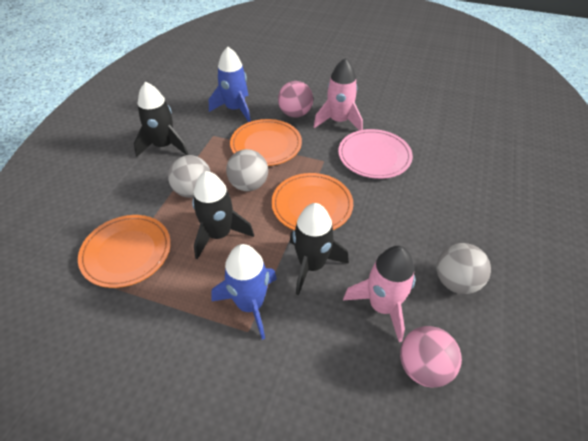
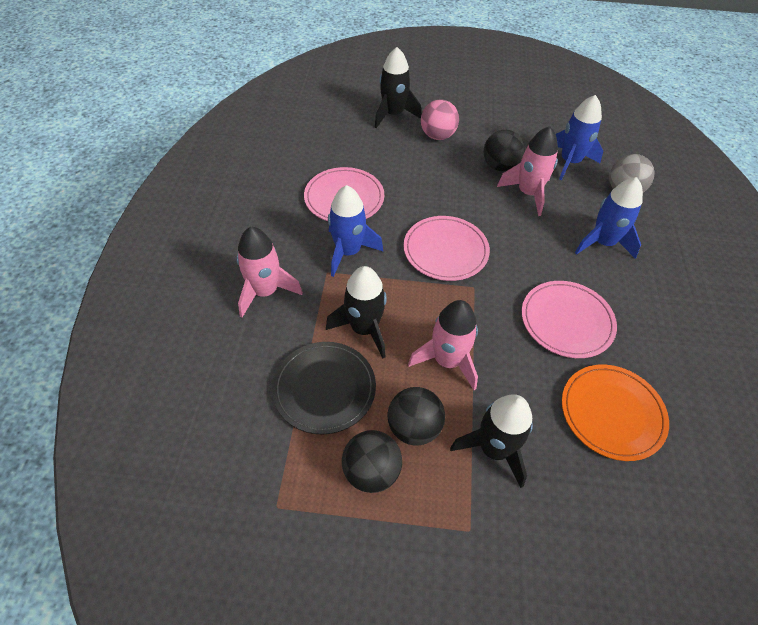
black ball: none = 0 -> [342,430,402,493] [388,387,445,445] [483,130,525,171] = 3
black plate: none = 0 -> [272,342,376,434] = 1
blue rocket: [209,47,251,122] [211,244,277,340] = 2 -> [328,185,383,277] [556,95,603,180] [575,177,643,259] = 3
grey ball: [168,155,211,198] [226,149,268,191] [437,243,491,294] = 3 -> [609,154,655,192] = 1
orange plate: [78,215,171,288] [230,119,302,166] [271,173,353,230] = 3 -> [562,365,669,461] = 1
pink ball: [278,81,313,117] [400,326,462,387] = 2 -> [421,99,459,140] = 1
pink plate: [338,129,413,179] = 1 -> [304,167,384,221] [403,216,490,281] [522,281,617,358] = 3
pink rocket: [314,58,363,130] [343,246,415,342] = 2 -> [237,227,303,317] [408,300,478,390] [497,126,558,216] = 3

